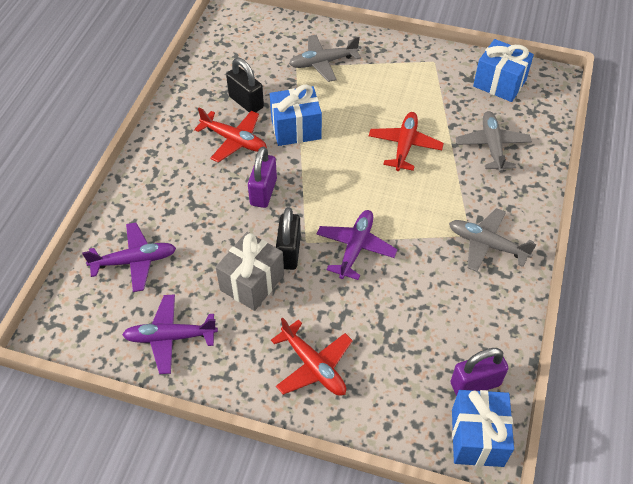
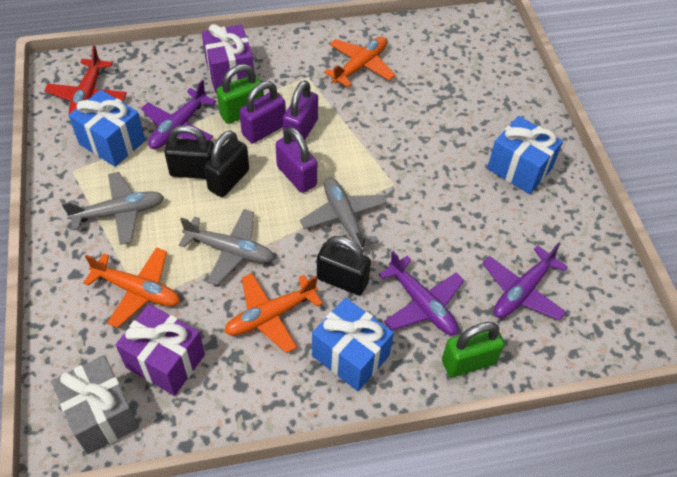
black padlock: [226,58,264,113] [276,207,301,270] = 2 -> [164,125,214,179] [204,130,249,197] [317,236,371,295] = 3
green padlock: none = 0 -> [217,64,264,124] [442,322,505,377] = 2
orange plane: none = 0 -> [83,247,180,328] [224,273,323,353] [324,37,395,87] = 3
purple gift: none = 0 -> [116,304,205,396] [202,24,254,93] = 2
purple padlock: [248,146,277,208] [451,348,508,396] = 2 -> [239,81,286,143] [276,127,317,193] [283,80,318,140] = 3
red plane: [194,108,267,162] [271,317,353,396] [369,112,444,171] = 3 -> [44,46,127,114] = 1

